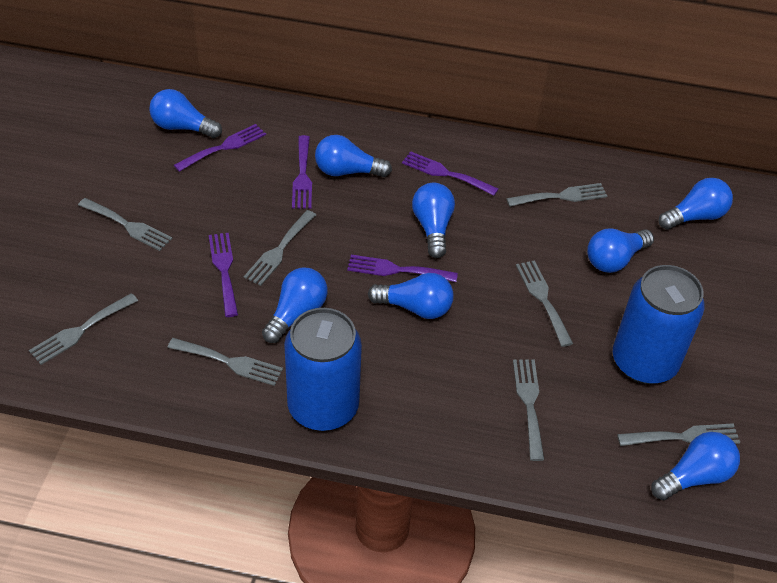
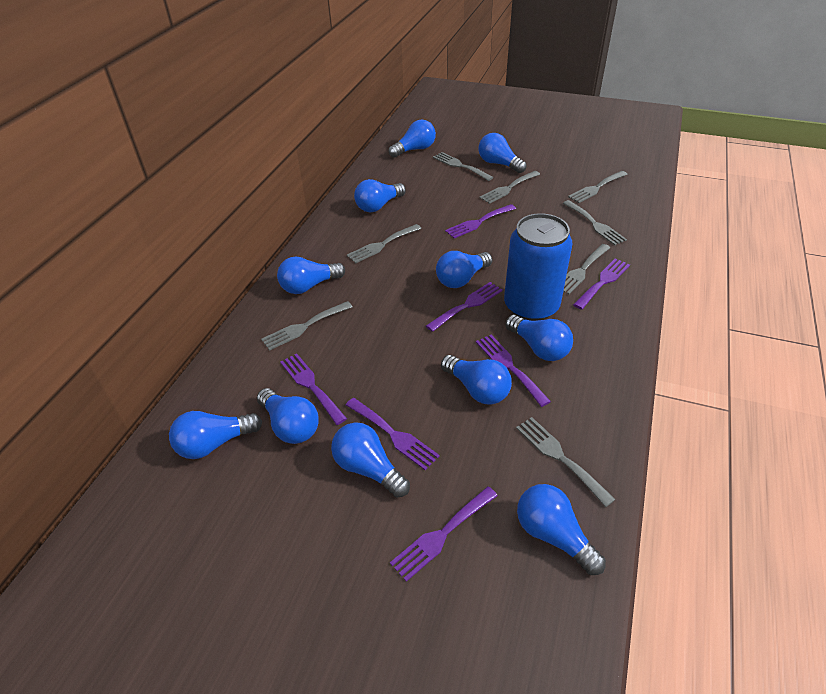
blue can: [284,308,362,431] [613,265,705,384] = 2 -> [504,213,572,321] = 1
blue light bulb: [149,89,222,138] [262,267,328,343] [315,135,392,177] [368,273,454,319] [412,182,455,258] [587,228,654,273] [651,432,740,500] [659,178,733,230] = 8 -> [169,411,262,459] [257,388,319,444] [277,257,345,294] [331,422,410,498] [354,179,406,212] [388,119,436,158] [436,251,493,288] [441,355,512,405] [479,133,526,173] [505,315,573,361] [517,484,606,575] = 11
purple fork: [174,124,266,172] [209,233,238,317] [292,135,312,209] [347,255,458,282] [402,151,498,196] = 5 -> [280,354,347,425] [346,398,440,470] [390,486,498,582] [426,282,503,332] [445,204,516,239] [476,335,551,407] [573,258,630,310] = 7

